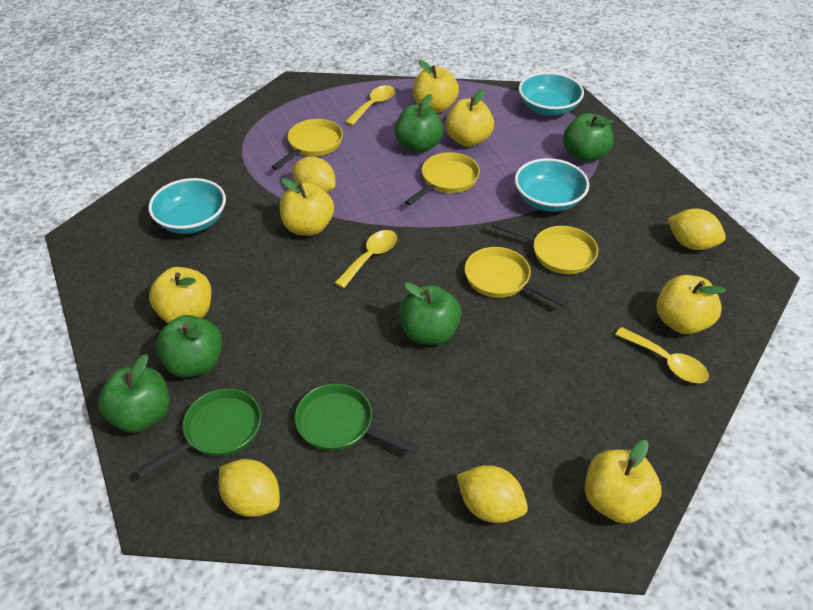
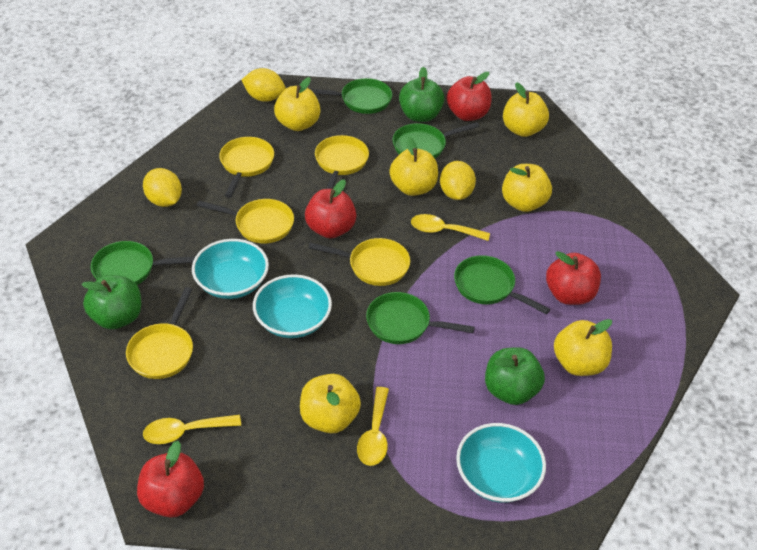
green apple: [98,354,170,433] [156,315,222,378] [394,94,444,153] [399,282,461,345] [563,113,614,162] = 5 -> [81,275,141,329] [399,67,444,122] [485,347,545,405] = 3
green pan: [136,388,261,479] [295,384,419,454] = 2 -> [91,241,195,285] [310,78,392,114] [366,292,475,344] [393,122,479,158] [454,255,550,315] = 5
red apple: none = 0 -> [137,441,204,518] [305,180,356,239] [447,72,492,121] [546,251,601,305] = 4
yellow lemon: [218,459,280,517] [293,157,336,193] [456,465,528,523] [667,209,726,250] = 4 -> [143,168,182,207] [242,68,286,102] [440,161,476,200] = 3
yellow pan: [272,119,343,170] [405,152,480,206] [465,247,569,307] [492,221,598,274] = 4 -> [126,287,193,379] [197,199,294,243] [219,137,274,198] [308,238,410,286] [315,135,369,189] = 5

